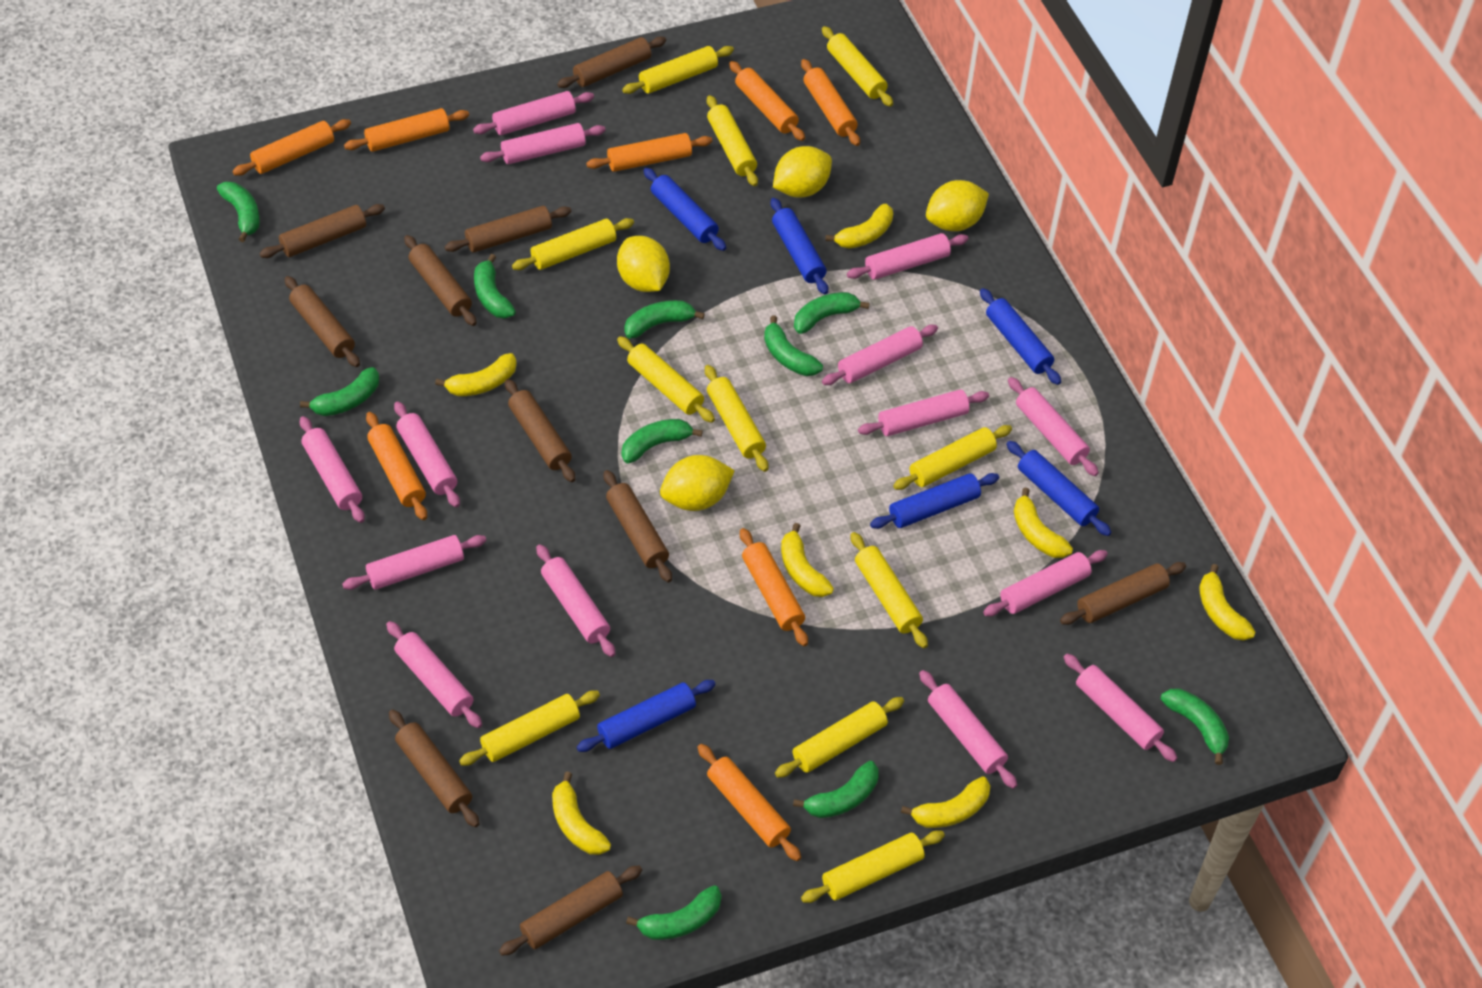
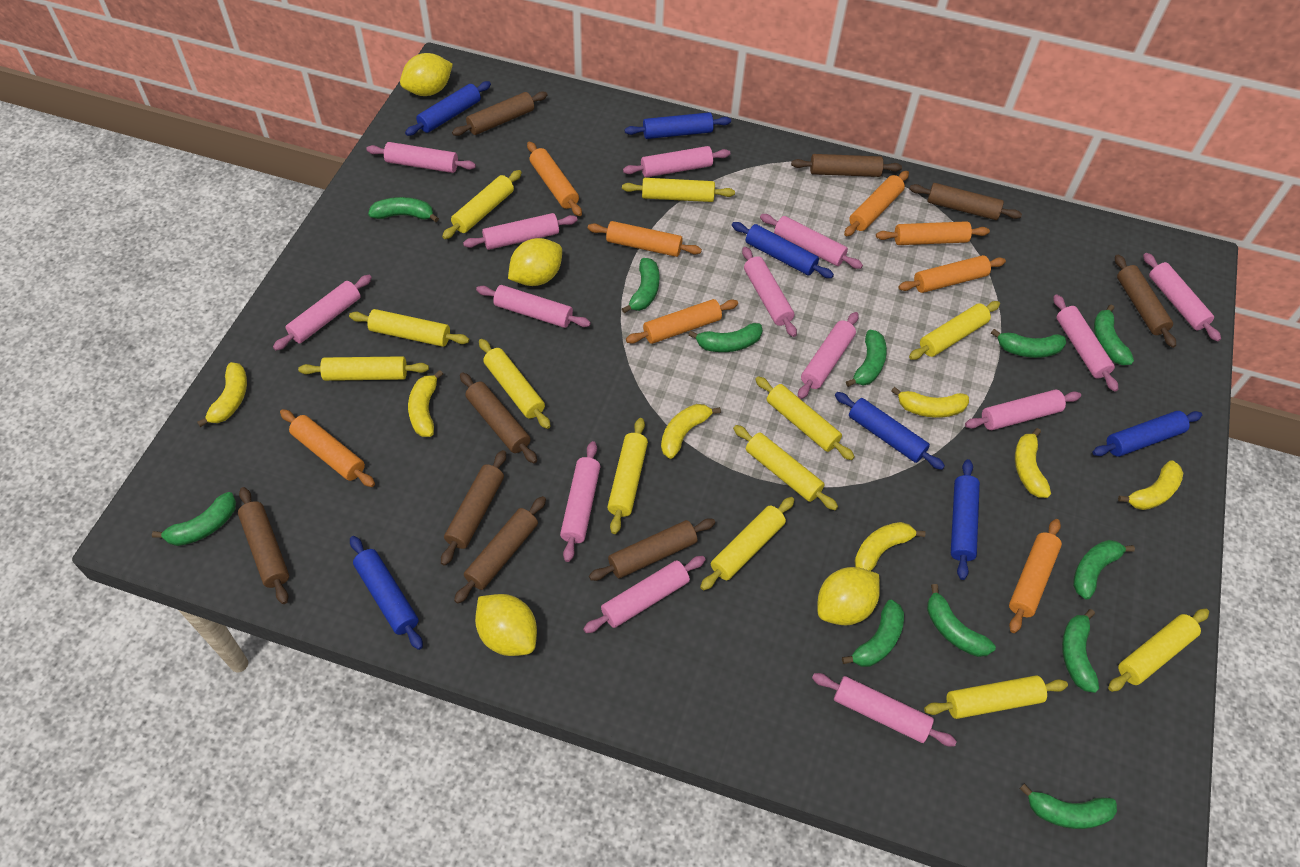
blue rolling pin: [577,680,716,752] [643,168,726,251] [770,198,828,295] [870,473,999,529] [980,288,1061,385] [1006,441,1112,536] = 6 -> [350,536,423,650] [405,81,491,136] [625,112,731,139] [732,222,834,278] [835,392,945,470] [951,459,980,580] [1092,411,1202,457] = 7
brown rolling pin: [259,204,385,258] [285,276,360,367] [389,709,479,827] [404,235,477,326] [445,206,571,253] [499,866,642,956] [505,379,575,482] [557,37,666,88] [604,470,672,582] [1060,562,1186,625] = 10 -> [238,487,289,604] [441,450,506,566] [452,91,547,136] [454,496,546,604] [460,373,537,463] [589,518,715,581] [791,154,902,177] [910,183,1022,220] [1115,255,1176,348] = 9
green banana: [217,182,260,242] [300,367,379,416] [474,254,516,319] [622,419,703,464] [624,300,705,338] [626,885,721,940] [764,315,823,376] [793,761,879,818] [794,292,870,334] [1161,688,1229,765] = 10 -> [152,492,236,546] [368,197,439,222] [622,258,659,313] [689,323,763,352] [842,600,904,667] [846,330,887,387] [927,584,996,657] [991,329,1066,358] [1020,784,1117,829] [1062,609,1099,693] [1073,540,1135,599] [1094,304,1134,365] = 12
yellow rolling pin: [459,691,600,766] [512,218,634,270] [617,336,715,423] [622,46,734,94] [705,365,769,472] [707,95,758,186] [775,697,904,778] [801,830,945,903] [822,26,893,107] [850,532,928,648] [893,425,1012,490] = 11 -> [298,356,429,381] [349,309,469,347] [442,170,522,239] [479,339,551,429] [607,418,648,534] [622,178,735,202] [700,497,794,591] [733,425,838,510] [755,376,854,460] [909,301,1000,360] [924,675,1068,719] [1108,609,1209,692] = 12

